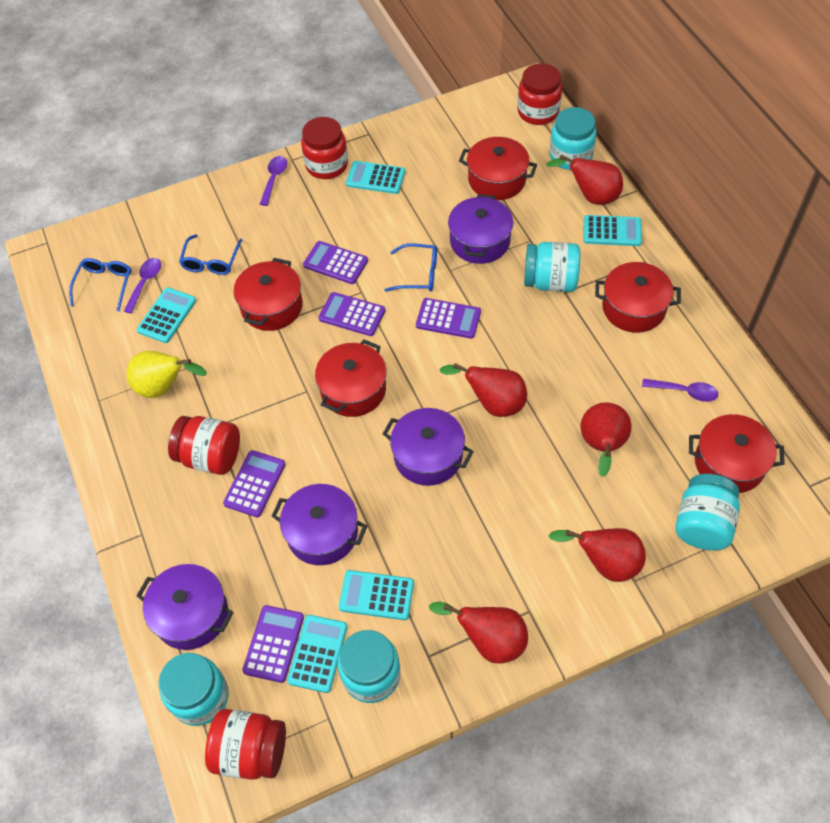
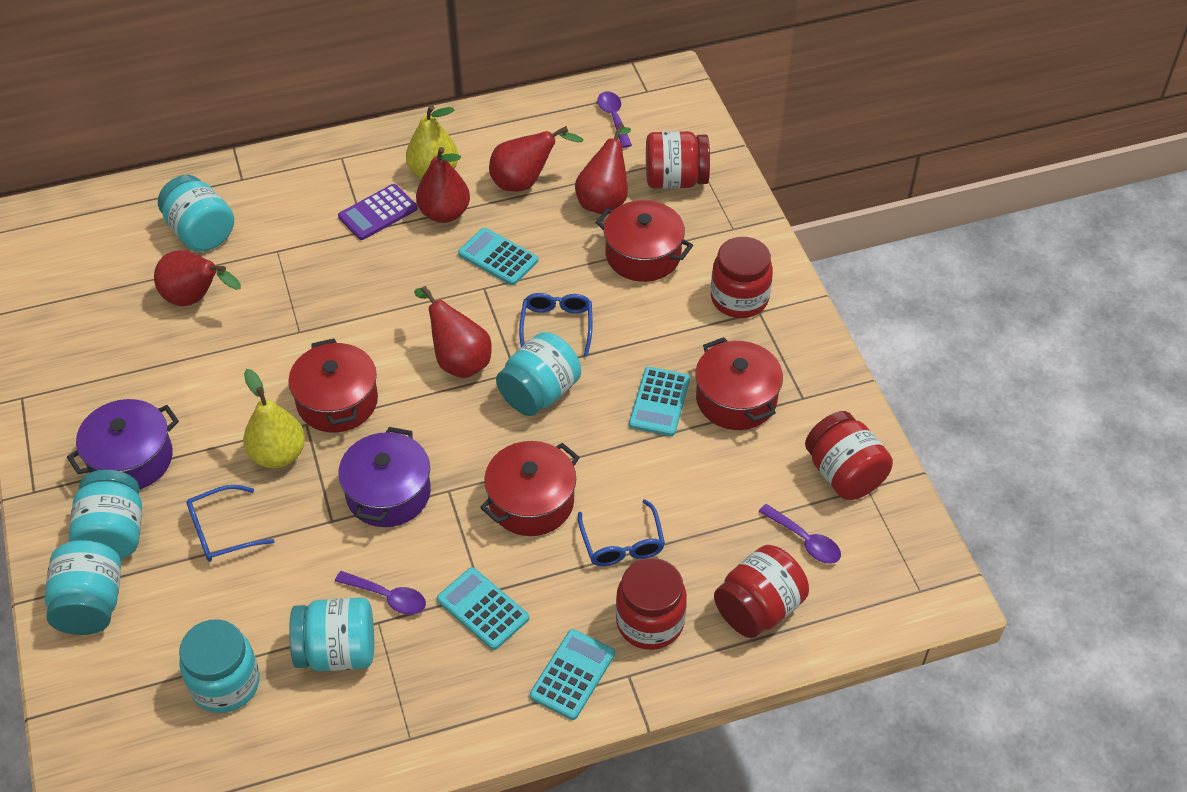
purple calculator: [223,450,286,517] [242,605,304,683] [303,241,368,284] [319,292,385,336] [416,298,481,339] = 5 -> [338,184,417,240] = 1
purple pot: [136,564,234,650] [272,484,367,565] [383,408,474,486] [448,194,513,264] = 4 -> [67,399,179,490] [338,427,431,527] = 2
red jar: [168,416,240,475] [205,709,286,780] [301,117,348,179] [517,63,562,125] = 4 -> [616,558,687,650] [646,131,710,189] [711,237,773,318] [714,545,809,638] [805,411,893,500] = 5
red pot: [234,258,303,331] [315,339,386,417] [459,137,537,200] [595,262,681,333] [689,414,785,493] = 5 -> [288,338,378,432] [480,441,580,536] [595,200,693,282] [696,337,783,430] = 4
turquoise calculator: [137,287,196,343] [287,615,348,693] [339,570,414,620] [346,161,405,194] [584,215,642,246] = 5 -> [437,567,529,650] [458,228,538,285] [530,629,615,720] [629,367,690,436] = 4
turquoise jar: [159,653,229,726] [338,630,400,703] [524,242,580,292] [549,107,597,170] [675,474,740,550] = 5 -> [45,540,121,635] [69,470,142,559] [158,175,234,252] [179,619,260,713] [289,597,374,671] [496,332,581,416] = 6
yellow pear: [126,351,207,398] = 1 -> [243,369,305,468] [406,105,458,179] = 2

